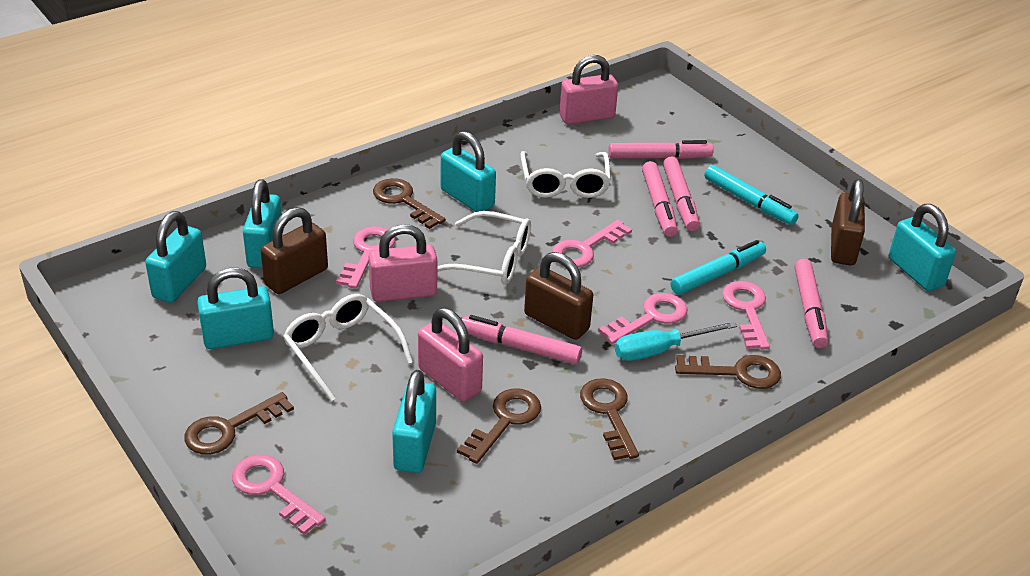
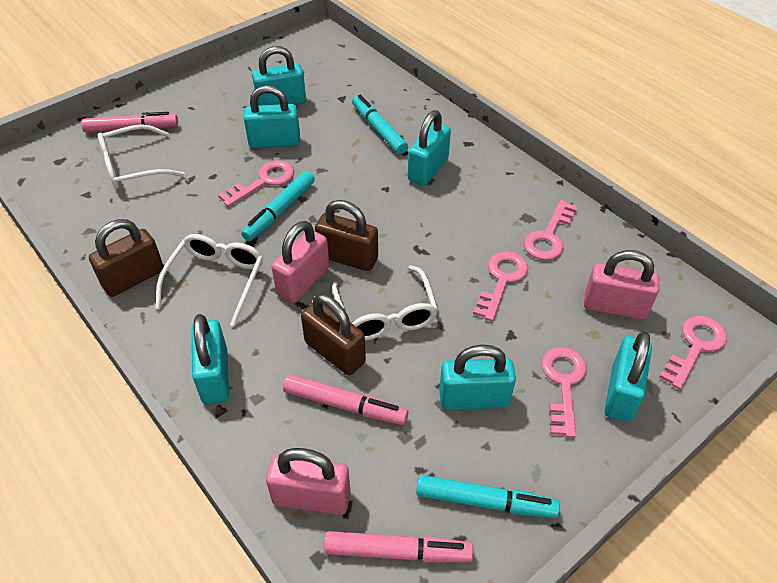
brown key: [184,392,294,455] [373,178,446,229] [457,388,541,464] [580,378,639,460] [675,355,781,389] = 5 -> none = 0
pink marker: [461,315,582,364] [608,140,714,159] [642,161,678,237] [663,156,700,231] [794,259,828,348] = 5 -> [81,112,178,133] [283,374,408,425] [324,531,473,563] = 3
turquoise marker: [671,240,766,295] [704,165,799,225] = 2 -> [241,171,315,241] [352,94,408,154] [416,475,560,518] = 3
turquoise screwdriver: [615,321,737,361] = 1 -> none = 0

